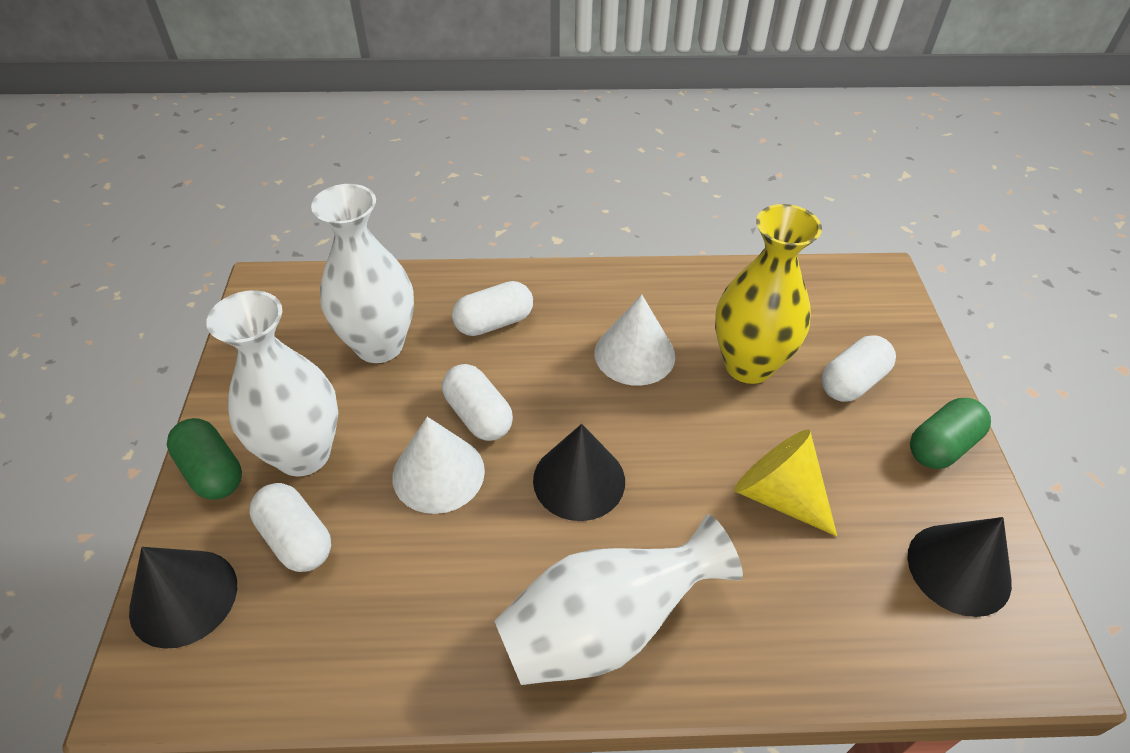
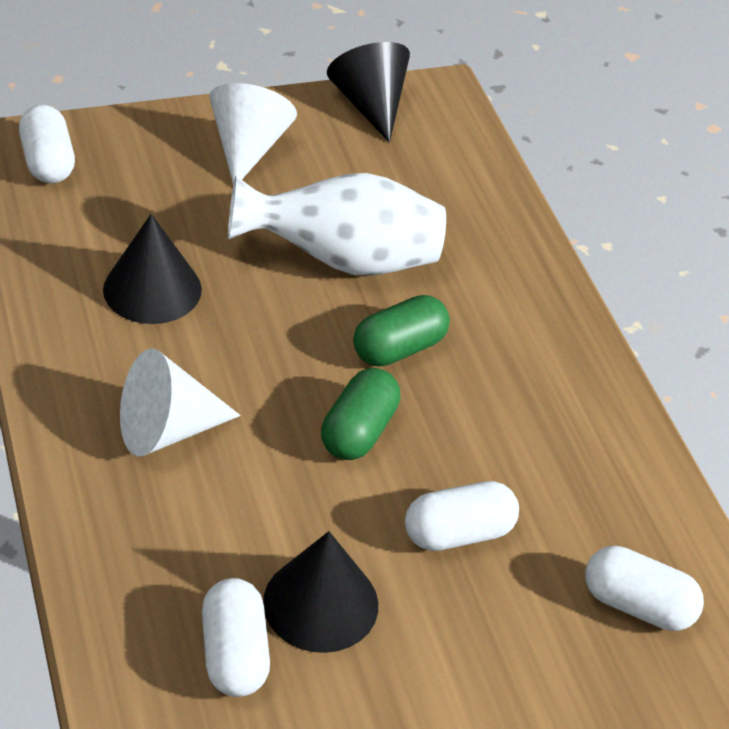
white vase: [206,290,338,477] [311,184,414,363] [494,514,743,685] = 3 -> [228,173,446,275] = 1
yellow cone: [734,430,837,536] = 1 -> none = 0
yellow vase: [715,204,822,384] = 1 -> none = 0

